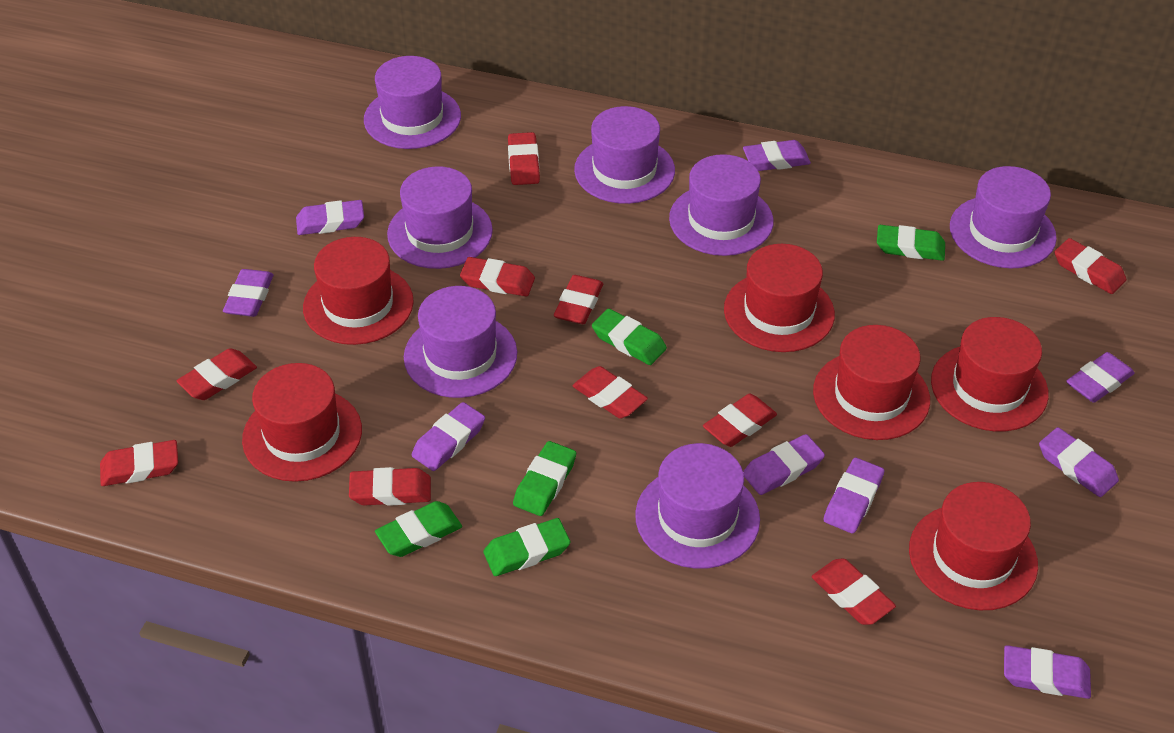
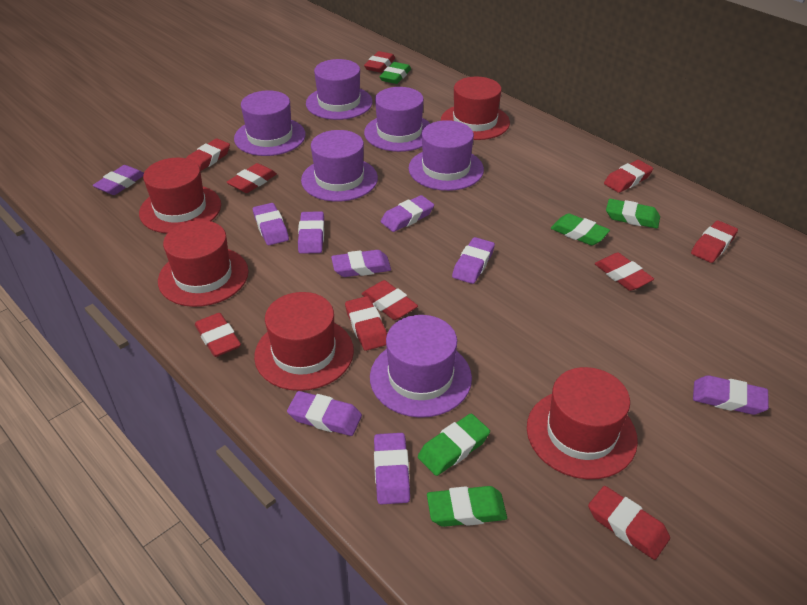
purple hat: [364,56,461,149] [387,166,493,269] [404,286,517,398] [574,106,675,204] [635,443,760,569] [669,154,774,256] [950,166,1057,268] = 7 -> [234,90,306,156] [301,130,378,202] [306,59,373,120] [364,87,431,152] [370,315,472,418] [409,120,484,191] = 6
red hat: [242,363,362,482] [303,237,414,345] [724,244,835,352] [813,325,930,440] [909,482,1038,610] [931,317,1049,432] = 6 -> [139,158,221,233] [158,220,249,307] [254,292,354,391] [441,77,510,140] [527,367,638,479] = 5

